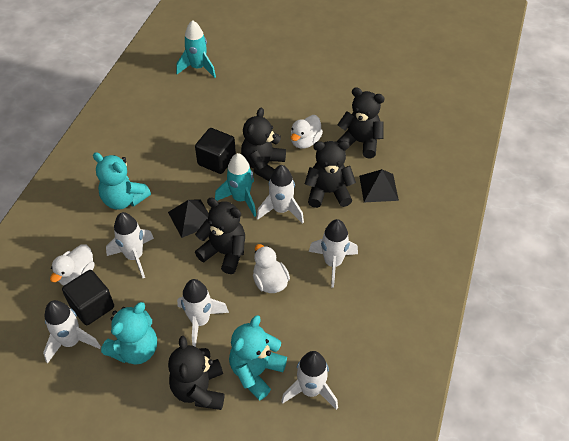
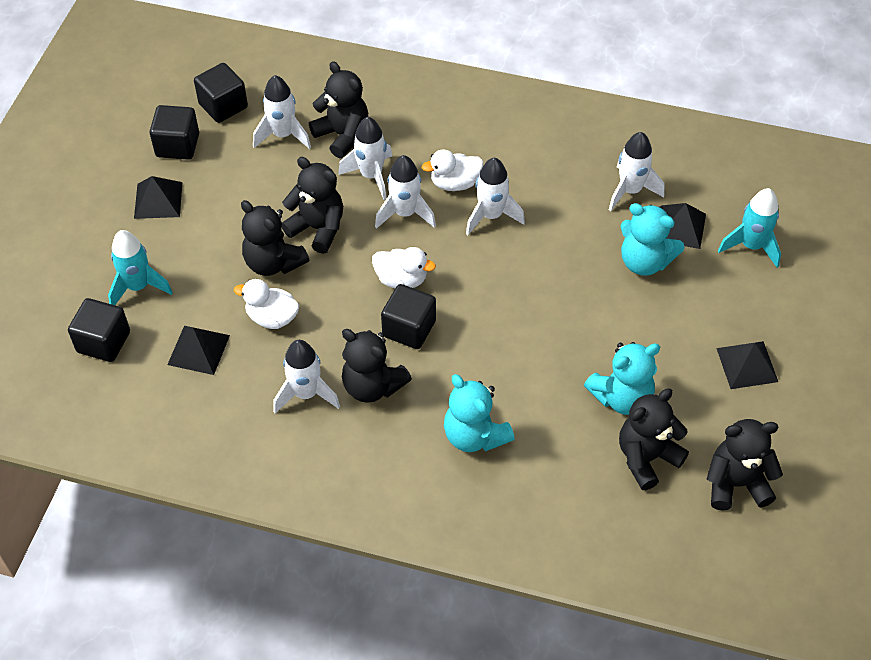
black cube: [62,270,114,325] [195,128,236,174] = 2 -> [68,298,130,362] [150,105,199,160] [194,63,248,123] [381,284,436,349] = 4
black pyramid: [168,199,209,238] [359,169,399,202] = 2 -> [134,176,182,219] [167,326,230,375] [661,203,706,249] [716,341,778,389] = 4
black teddy bear: [168,336,224,410] [195,197,245,274] [241,108,286,181] [305,141,356,208] [337,87,385,159] = 5 -> [241,200,309,276] [282,157,343,254] [309,61,368,158] [342,329,412,403] [619,388,689,490] [707,419,783,511] = 6

